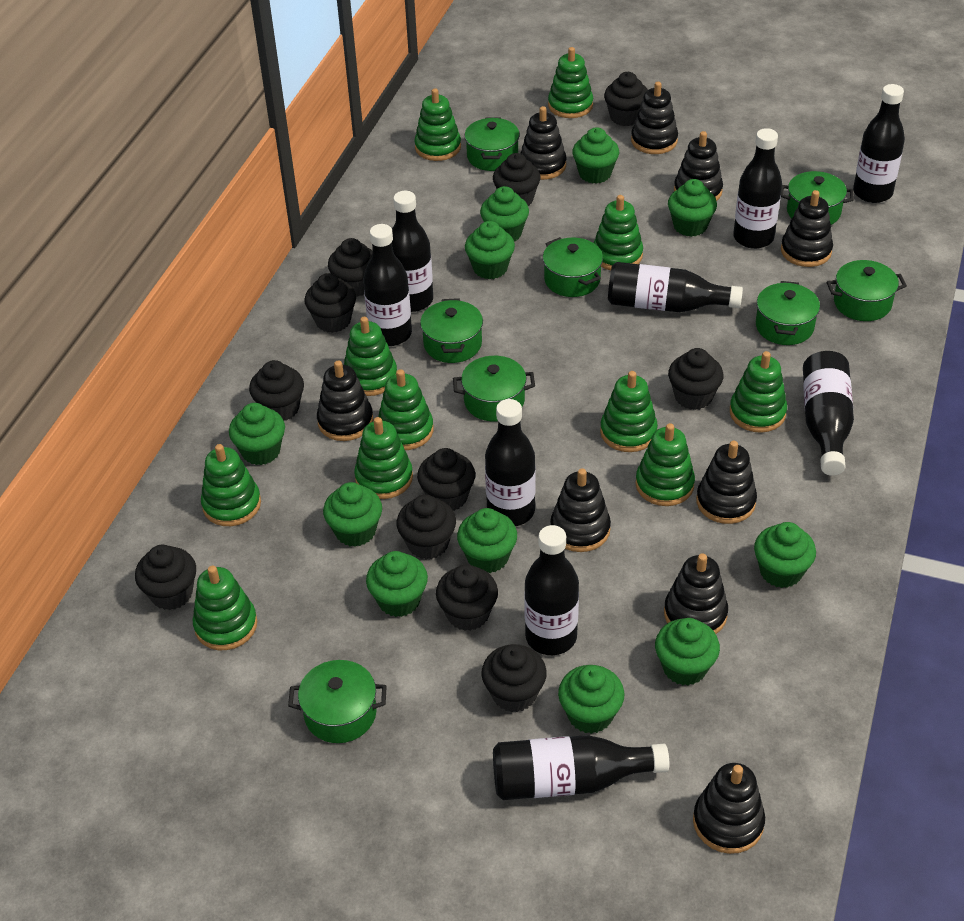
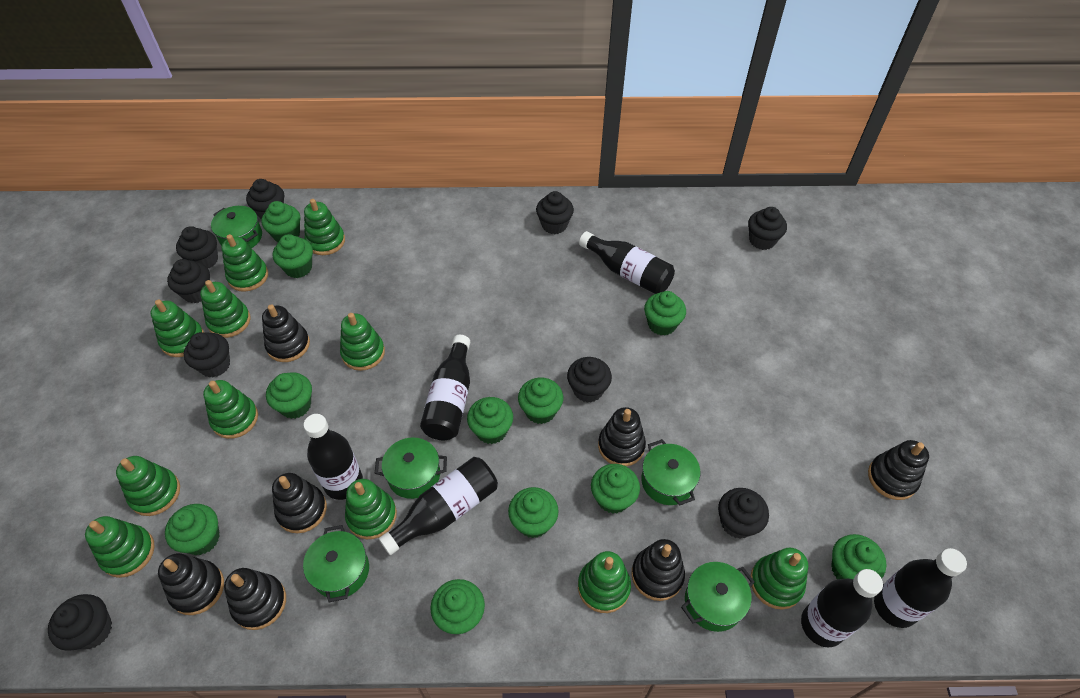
black bottle: [363,224,412,346] [392,191,433,312] [485,399,536,526] [493,735,669,800] [524,525,579,655] [608,262,743,312] [733,128,782,249] [803,351,854,476] [853,84,905,203] = 9 -> [304,414,363,500] [379,457,498,555] [420,335,470,440] [579,231,675,294] [801,569,883,647] [874,548,967,628] = 6
black cupcake: [135,545,196,610] [249,360,304,421] [304,273,356,333] [328,238,373,297] [397,495,456,559] [417,448,475,511] [436,564,498,631] [481,644,547,712] [493,153,540,206] [604,72,648,126] [668,348,724,410] = 11 -> [48,594,112,651] [167,259,210,303] [176,226,218,268] [184,332,230,377] [246,179,284,219] [536,191,574,234] [567,357,612,402] [718,488,769,539] [748,207,787,250] = 9
black stacking toy: [317,360,373,441] [520,106,566,180] [550,468,611,552] [631,82,678,154] [664,553,728,634] [674,131,723,201] [693,763,765,854] [696,441,757,524] [781,190,833,267] = 9 -> [158,553,224,615] [224,568,286,630] [262,304,310,362] [272,473,327,533] [598,407,646,466] [632,539,685,601] [868,440,929,500] = 7
green pot: [288,660,387,743] [420,298,483,363] [453,356,535,421] [465,117,520,171] [543,237,603,297] [756,281,820,345] [781,171,854,225] [827,260,907,321] = 8 -> [211,206,262,248] [303,525,369,603] [375,437,447,499] [641,439,700,505] [681,562,755,632] = 5

